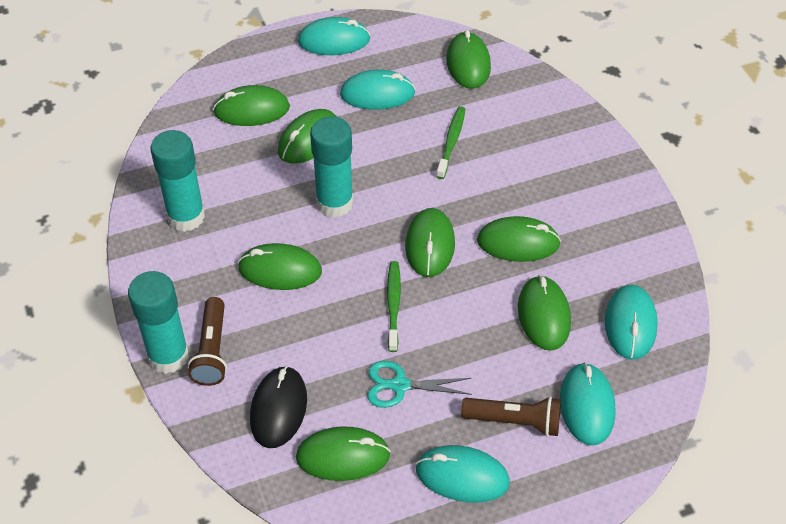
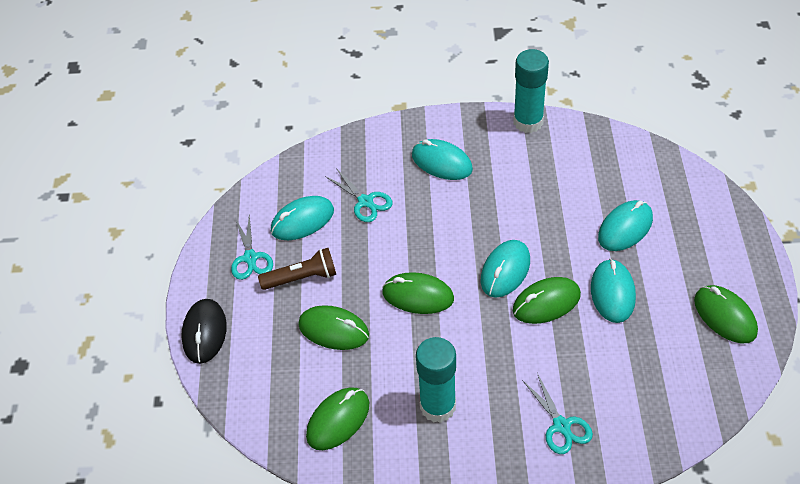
brown flashlight: [188,297,227,386] [461,396,561,437] = 2 -> [258,248,336,290] = 1
green mouse: [213,85,290,126] [238,243,322,290] [278,109,337,164] [296,427,391,481] [405,208,455,277] [446,30,491,89] [477,216,561,262] [518,275,571,351] = 8 -> [298,305,369,350] [306,388,369,450] [382,272,454,314] [513,277,581,324] [694,285,758,343] = 5
green toothbrush: [387,261,401,352] [436,106,465,179] = 2 -> none = 0
turquoise glue stick: [128,271,189,374] [151,130,205,232] [310,116,353,218] = 3 -> [416,337,456,423] [513,49,549,133] = 2
turquoise scissors: [367,361,472,408] = 1 -> [231,214,273,280] [325,168,393,222] [522,373,593,454] = 3

